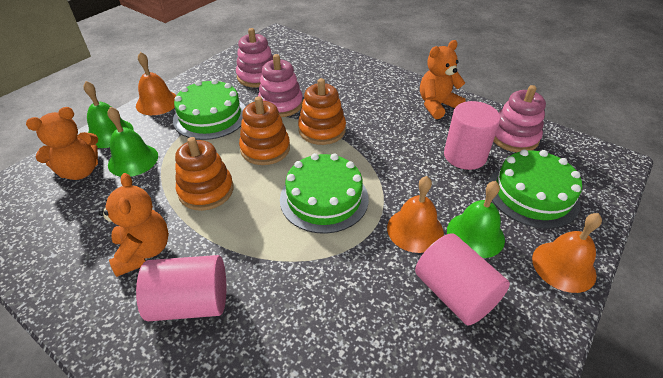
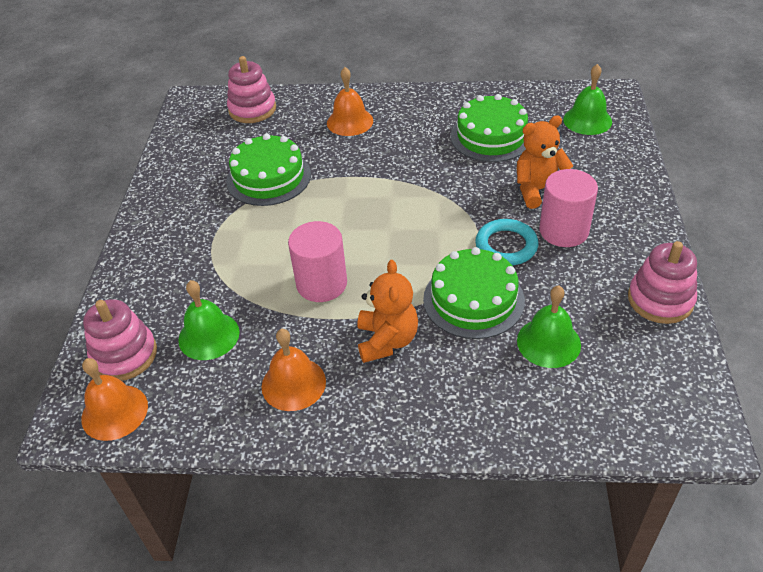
orange stacking toy: [175,137,234,211] [239,96,290,165] [298,78,346,145] = 3 -> none = 0
orange teddy bear: [26,107,98,180] [98,173,169,277] [420,40,466,119] = 3 -> [357,260,418,363] [517,115,573,209] = 2
pink cylinder: [136,255,226,321] [415,233,510,326] [444,101,500,170] = 3 -> [288,221,347,302] [539,169,598,247] = 2
turquoise ring: none = 0 -> [475,219,538,265] = 1

